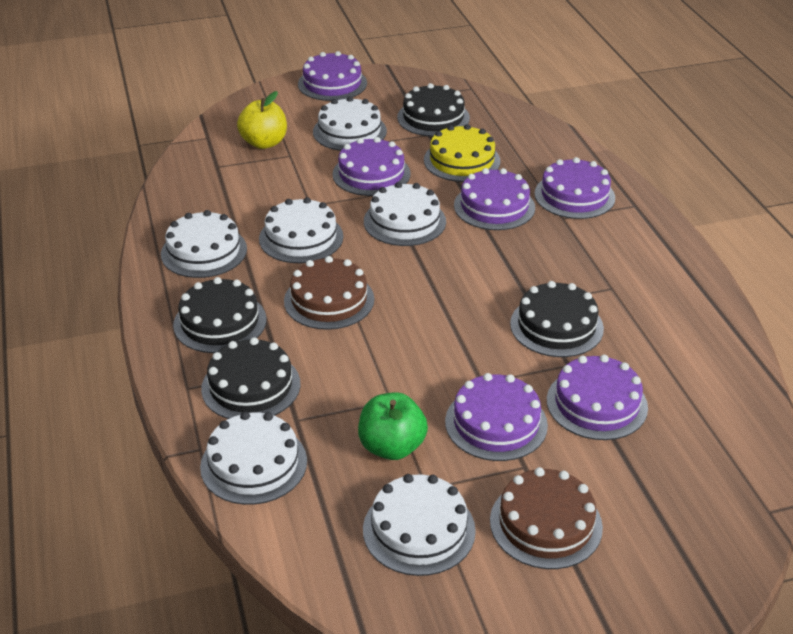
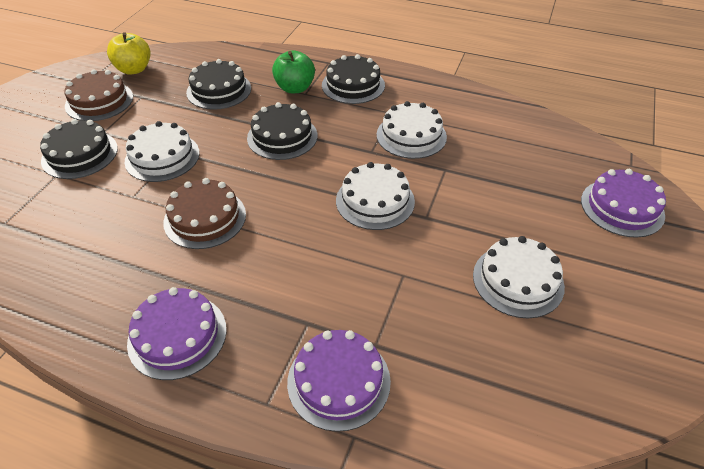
purple cake: [298,51,367,101] [332,137,411,196] [445,373,548,461] [454,168,535,230] [534,157,615,219] [547,355,648,440] = 6 -> [127,287,227,380] [287,330,391,432] [581,169,666,238] = 3
white cake: [161,210,247,278] [200,412,307,505] [259,197,343,263] [313,96,387,151] [363,474,476,576] [364,182,446,246] = 6 -> [125,121,200,182] [336,162,415,230] [377,101,447,159] [473,236,565,318] = 4
yellow cake: [424,124,501,182] = 1 -> none = 0

